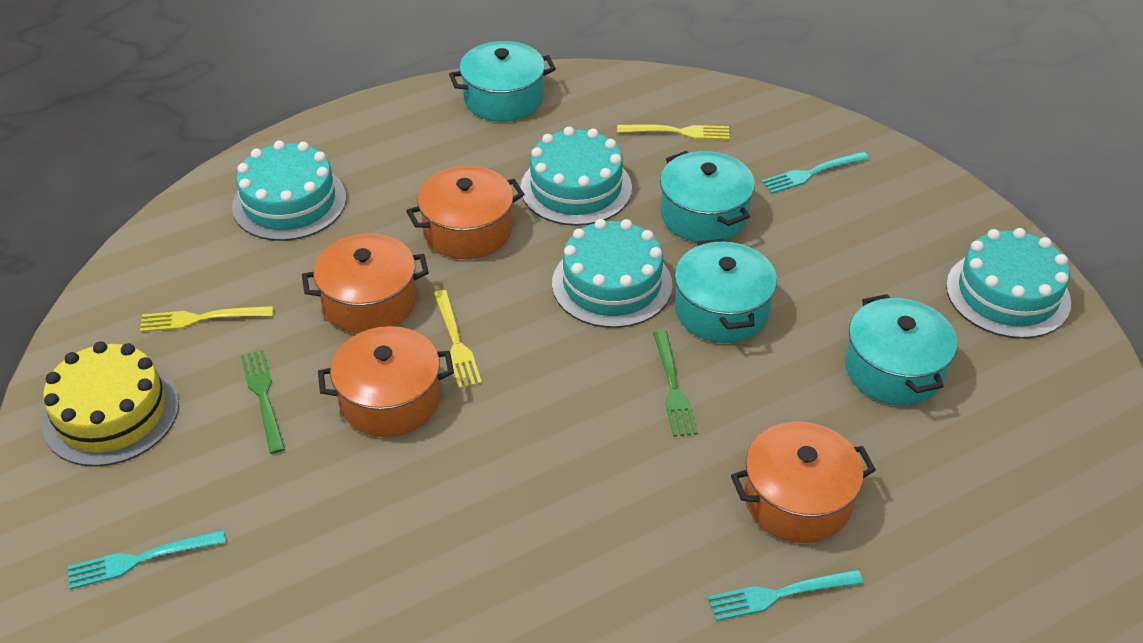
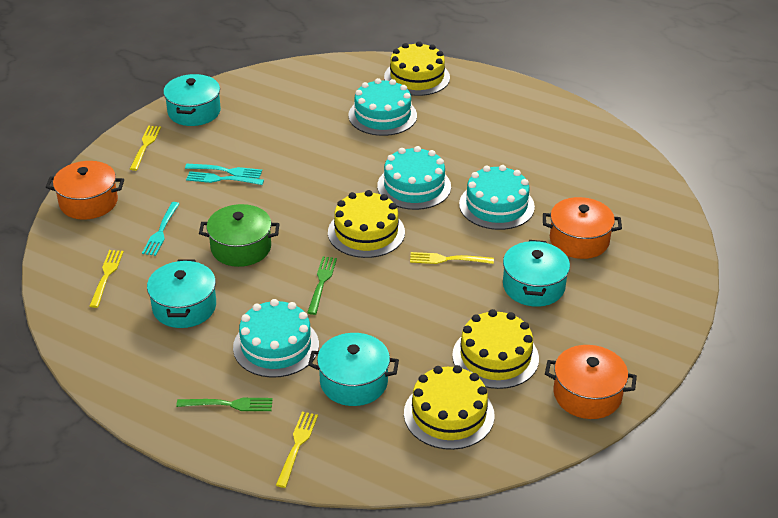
green pot: none = 0 -> [199,204,280,267] = 1
orange pot: [302,233,429,334] [318,326,454,437] [406,166,525,259] [731,422,876,543] = 4 -> [46,161,124,220] [543,197,622,259] [545,345,637,419] = 3
yellow cake: [42,341,179,467] = 1 -> [328,190,405,258] [384,41,450,96] [404,365,494,450] [452,309,539,389] = 4
yellow fork: [140,306,273,332] [434,290,482,388] [617,124,730,140] = 3 -> [90,250,124,308] [130,126,161,171] [276,412,318,488] [410,252,494,264] = 4

